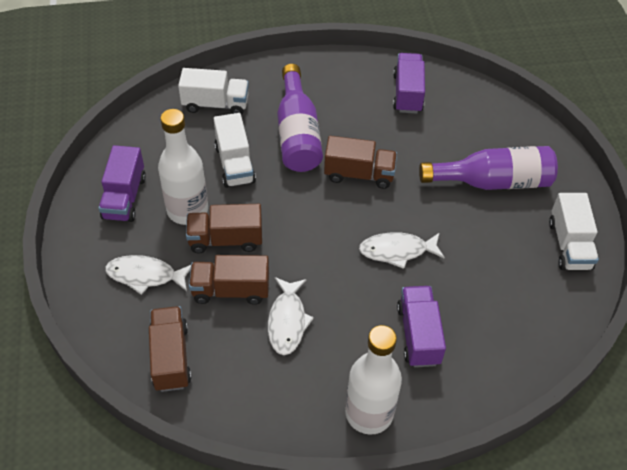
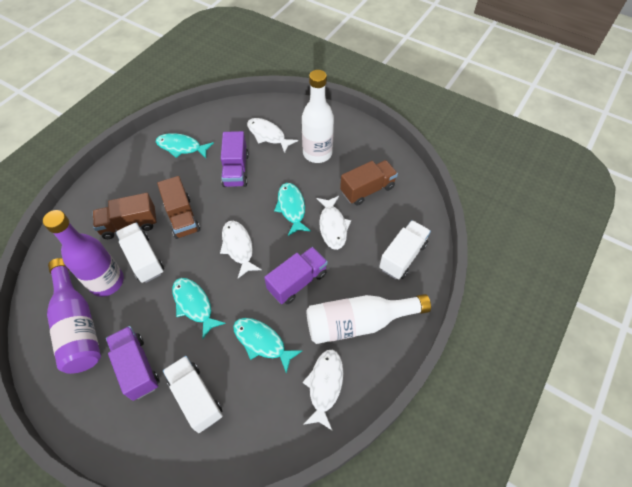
brown truck: [149,306,191,392] [186,204,262,254] [189,255,269,305] [324,136,397,189] = 4 -> [93,193,157,239] [157,176,200,239] [340,160,398,206] = 3
turquoise fish: none = 0 -> [156,133,214,158] [172,278,226,339] [233,318,302,373] [274,183,311,236] = 4
white fish: [105,255,191,295] [268,277,314,355] [359,232,445,269] = 3 -> [220,221,262,278] [247,118,298,153] [302,350,343,431] [316,196,351,250] = 4

